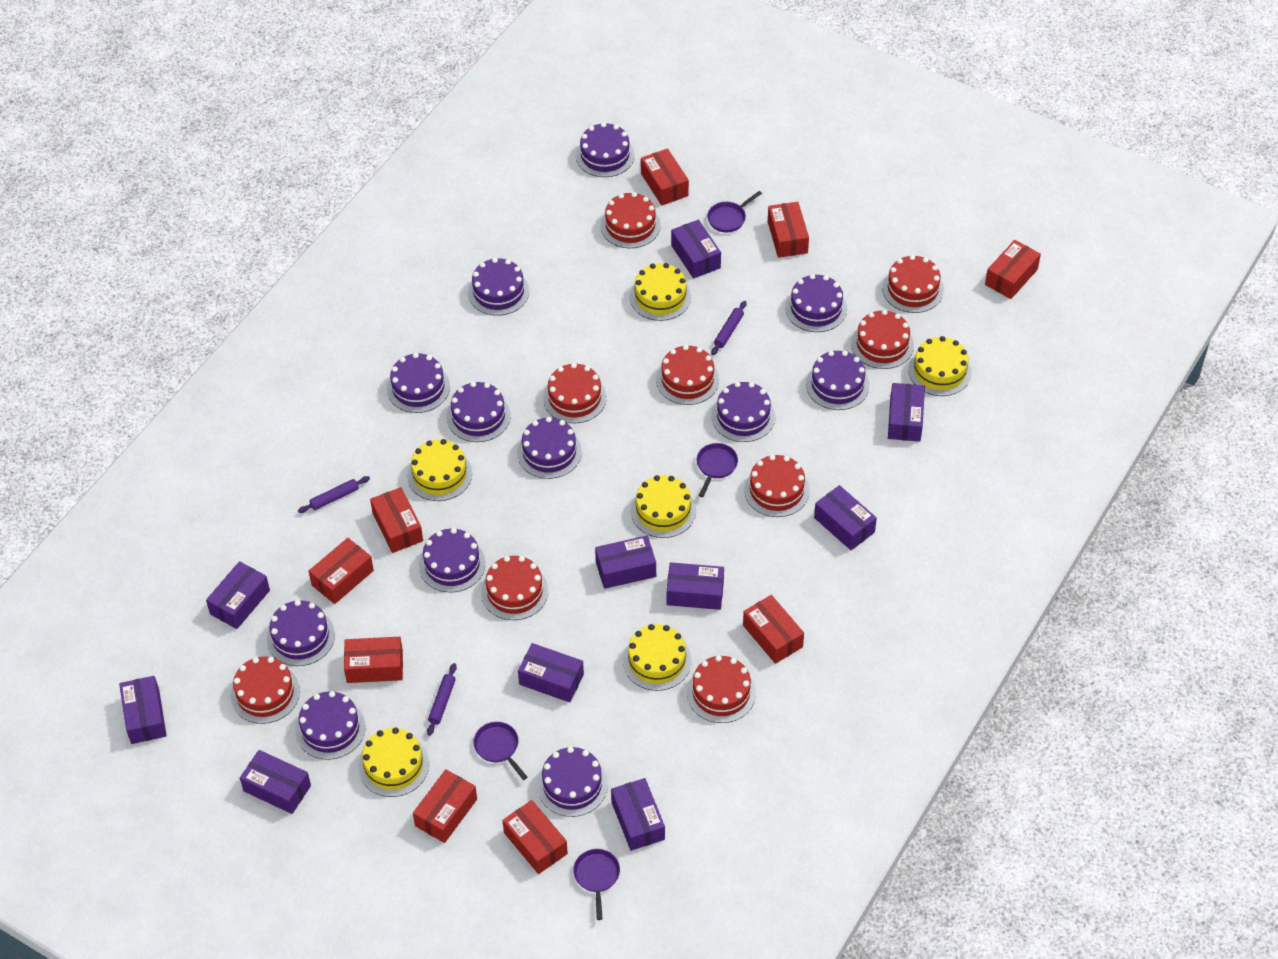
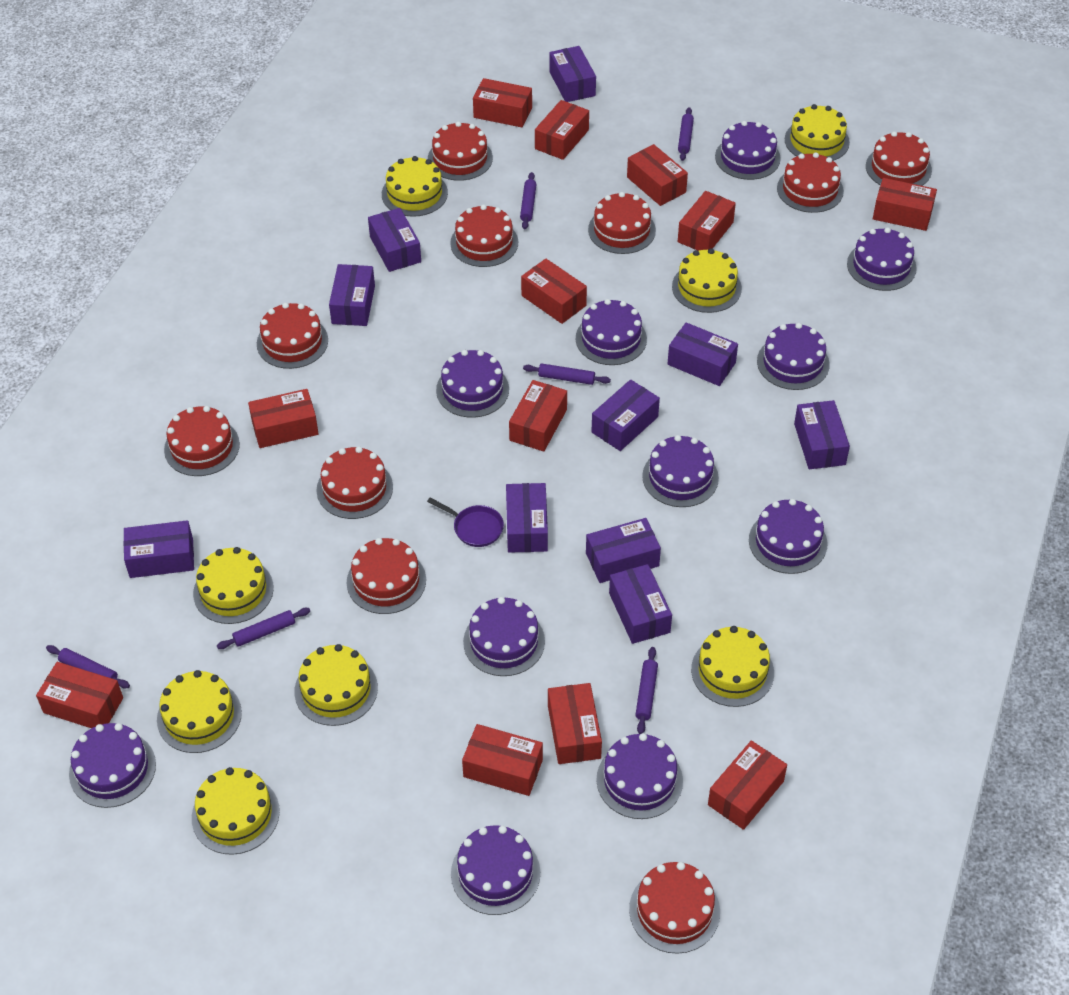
purple cake: [267,600,335,666] [295,691,366,760] [387,353,450,413] [419,528,486,592] [447,382,511,442] [468,258,529,316] [517,417,582,479] [537,747,608,817] [576,122,635,177] [712,382,775,442] [785,274,847,332] [806,351,869,410] = 12 -> [69,723,156,808] [436,350,509,418] [451,825,540,915] [463,597,545,676] [576,299,647,365] [597,733,683,819] [642,435,719,507] [715,121,781,180] [749,499,827,574] [757,323,830,390] [847,227,917,291] = 11
purple pan: [473,722,527,780] [573,849,620,920] [696,443,738,497] [707,191,762,232] = 4 -> [427,497,504,547] = 1
purple rolling pin: [298,476,370,513] [427,663,457,736] [711,301,747,355] = 3 -> [46,645,130,688] [217,608,310,649] [520,172,537,230] [523,364,611,385] [635,647,658,734] [678,107,694,161] = 6
red box: [309,538,374,604] [344,637,403,683] [370,487,423,553] [413,769,477,843] [503,800,568,874] [641,148,689,206] [743,595,804,664] [768,202,809,258] [985,240,1041,299] = 9 -> [36,662,123,728] [248,389,319,448] [462,724,543,796] [473,78,532,127] [509,380,567,452] [521,259,587,324] [535,100,589,160] [548,683,602,764] [627,144,688,206] [678,191,736,251] [708,740,787,830] [873,178,937,231] = 12
red cake: [231,657,300,724] [481,556,548,620] [543,363,607,423] [600,192,661,248] [656,345,719,405] [687,655,756,723] [744,455,810,517] [851,310,914,369] [882,255,944,313] = 9 -> [164,406,240,476] [257,303,328,369] [316,446,393,519] [346,538,426,614] [428,121,493,181] [450,204,518,267] [588,192,656,254] [629,862,720,954] [777,152,844,213] [866,131,932,186] = 10
yellow cake: [358,727,429,797] [407,439,472,501] [623,624,691,691] [630,263,691,321] [631,475,696,538] [908,336,972,396] = 6 -> [157,670,242,753] [192,767,280,855] [193,547,274,624] [294,644,378,726] [382,156,448,217] [672,248,742,313] [691,626,774,707] [785,104,850,161] = 8

